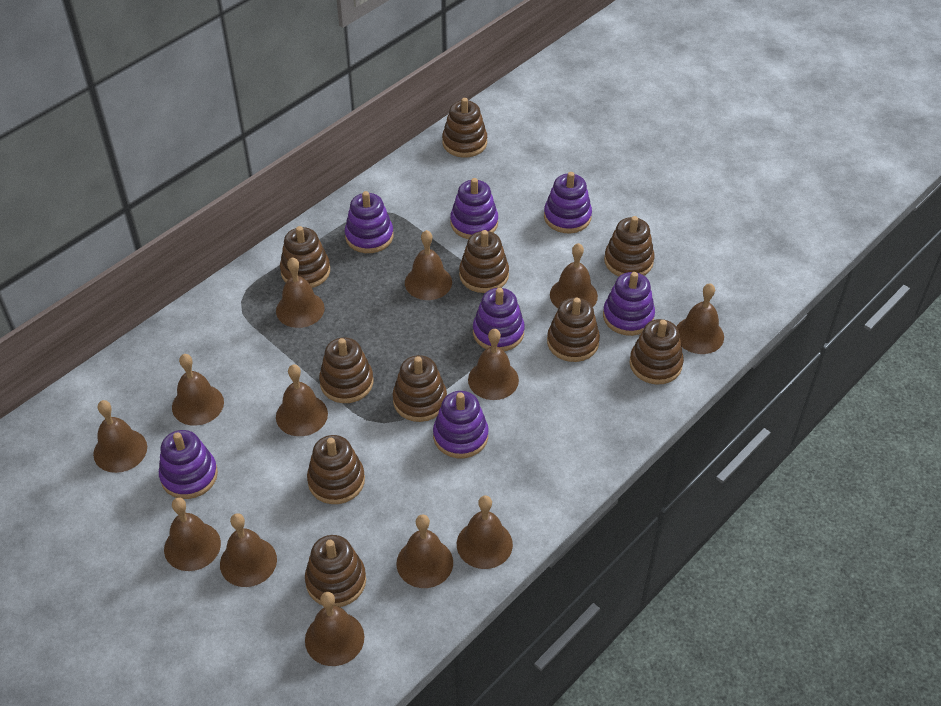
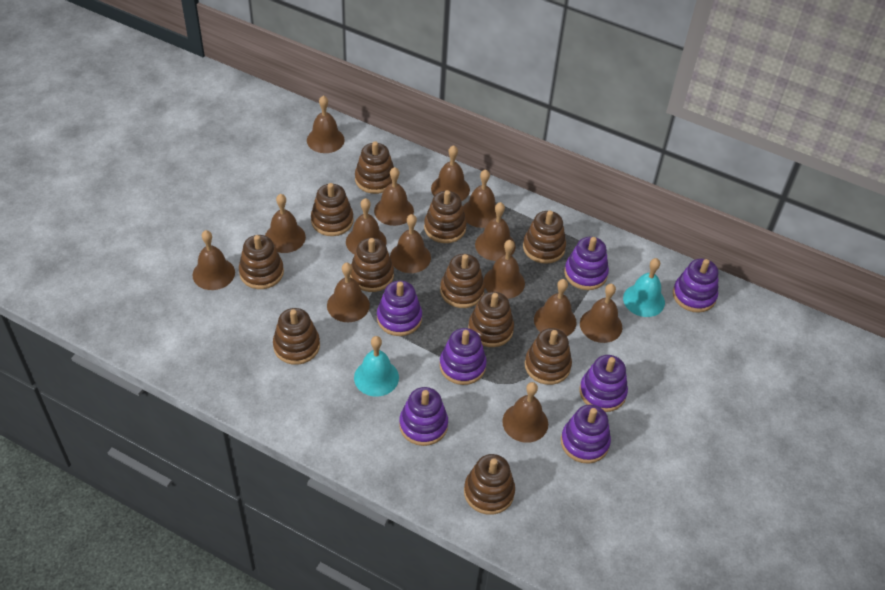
brown bell: [93,400,147,473] [164,498,221,571] [172,354,224,426] [220,513,277,587] [276,257,325,328] [276,364,328,436] [305,592,364,666] [396,514,453,588] [405,230,452,300] [457,495,513,569] [468,329,519,400] [550,243,598,308] [677,283,724,354] = 13 -> [193,230,235,290] [265,194,306,253] [307,96,345,153] [327,263,370,322] [346,198,387,254] [374,167,414,226] [390,214,431,273] [431,145,470,201] [463,169,497,228] [475,202,516,261] [484,240,525,299] [502,382,548,443] [534,279,577,336] [580,284,622,343] = 14
brown stacking toy: [280,226,330,288] [305,535,366,607] [307,435,365,504] [319,337,373,403] [393,355,447,422] [442,98,487,158] [459,230,509,293] [547,297,600,362] [604,216,654,276] [629,319,684,384] = 10 -> [239,235,284,289] [273,308,320,365] [311,183,354,236] [350,238,394,292] [355,141,394,194] [424,190,467,243] [440,254,485,308] [464,454,515,515] [468,292,514,347] [523,211,566,264] [525,328,572,385] = 11
turquoise bell: none = 0 -> [354,336,399,397] [623,258,665,317] = 2

